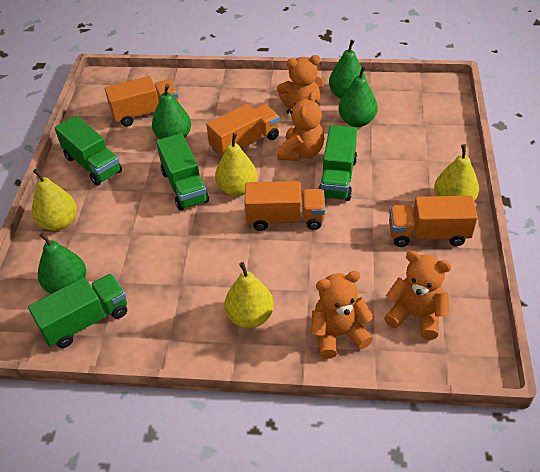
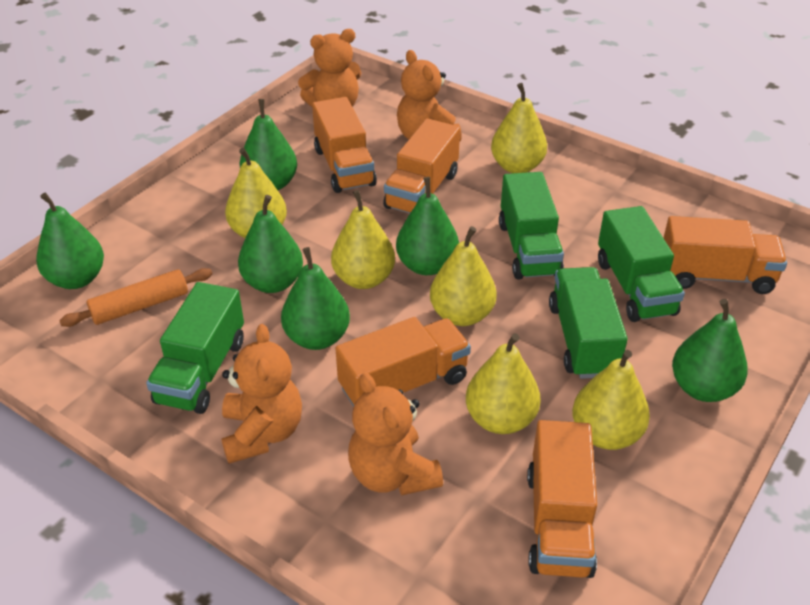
green pear: [38,233,86,294] [152,84,191,139] [329,40,366,99] [339,66,378,127] = 4 -> [36,193,104,289] [238,195,303,293] [239,99,297,190] [281,247,350,350] [396,177,459,275] [672,299,748,402] = 6
orange rolling pin: none = 0 -> [59,268,212,327] = 1
orange truck: [105,76,179,127] [206,104,280,158] [245,181,325,231] [389,196,478,247] = 4 -> [312,97,377,193] [336,317,471,407] [383,118,460,214] [527,420,597,578] [664,216,787,294] = 5
yellow pear: [32,169,77,231] [215,133,257,196] [225,262,274,328] [434,144,479,201] = 4 -> [225,148,287,238] [331,190,395,289] [430,226,497,326] [466,333,541,434] [491,83,547,173] [572,350,650,450] = 6

